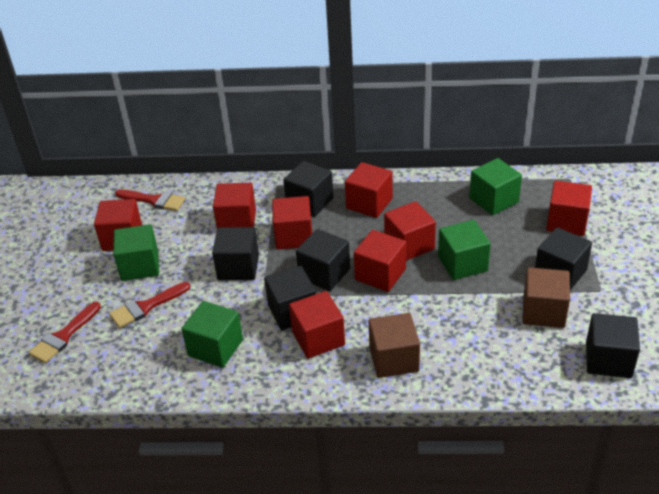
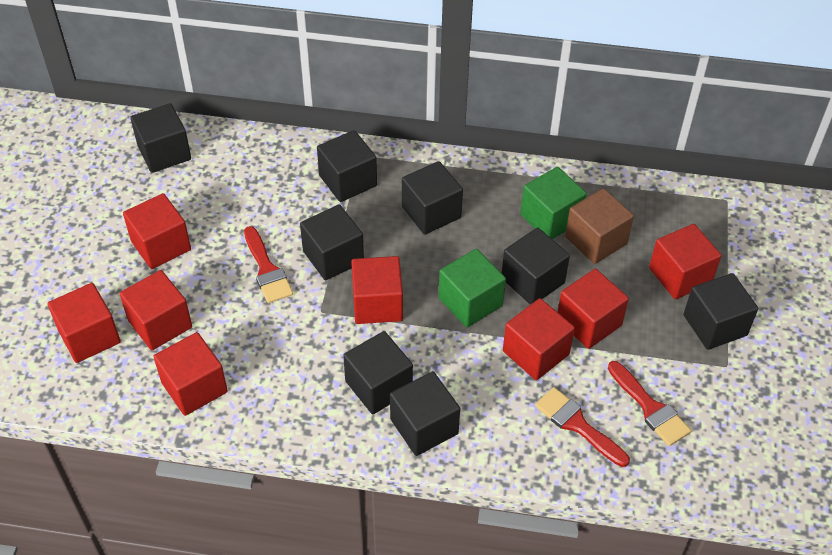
black cube: [212,227,259,280] [264,266,316,330] [283,161,334,217] [296,229,350,291] [535,227,592,290] [586,313,640,378] = 6 -> [130,103,191,173] [300,204,364,280] [317,130,377,202] [343,331,413,414] [390,371,460,456] [402,161,463,235] [502,228,570,305] [683,273,758,350] = 8
brown cube: [369,313,420,378] [523,267,570,328] = 2 -> [565,188,634,264] = 1
green cube: [113,224,159,281] [182,301,243,368] [438,220,491,280] [469,158,522,216] = 4 -> [439,249,506,328] [520,167,587,239] = 2

